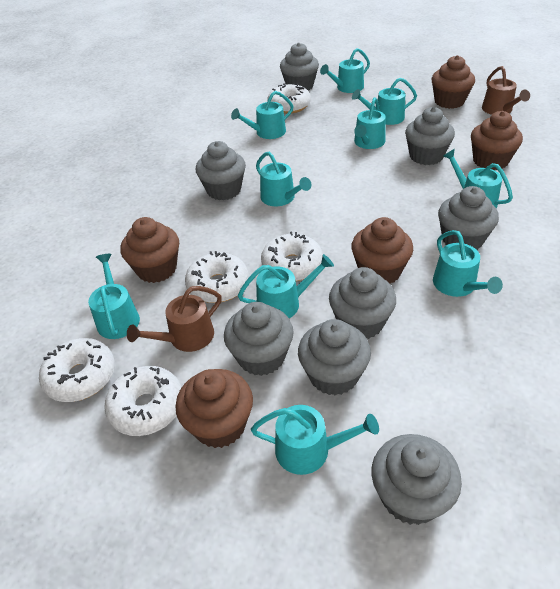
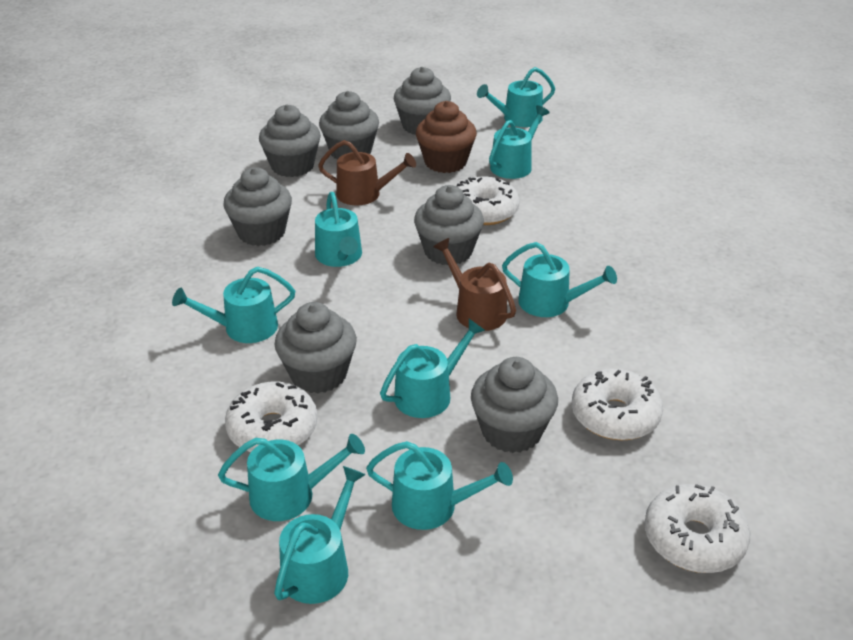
brown cupcake: [120,217,179,283] [176,369,253,448] [351,217,413,284] [431,55,475,109] [471,111,523,170] = 5 -> [416,101,477,173] = 1
grey cupcake: [196,141,246,200] [224,302,294,376] [280,42,319,90] [298,319,371,396] [329,267,396,339] [371,434,462,525] [405,107,455,165] [438,186,499,250] = 8 -> [223,167,292,246] [259,105,321,177] [274,302,357,393] [319,91,379,160] [394,67,451,135] [414,185,484,266] [471,357,558,453] = 7
turquoise watering can: [88,254,140,339] [231,91,294,139] [238,254,334,318] [251,405,379,475] [256,152,311,206] [320,48,370,93] [352,78,417,125] [354,98,386,149] [433,230,503,297] [443,149,513,208] = 10 -> [172,267,295,343] [218,434,365,521] [274,466,366,604] [315,192,362,267] [366,441,513,530] [380,319,485,418] [477,67,555,127] [489,105,550,179] [502,242,617,317] = 9
white donut: [39,338,115,402] [104,366,182,436] [185,251,249,303] [261,232,323,281] [267,83,311,114] = 5 -> [225,382,318,452] [457,177,520,225] [572,369,663,441] [645,484,750,573] = 4

